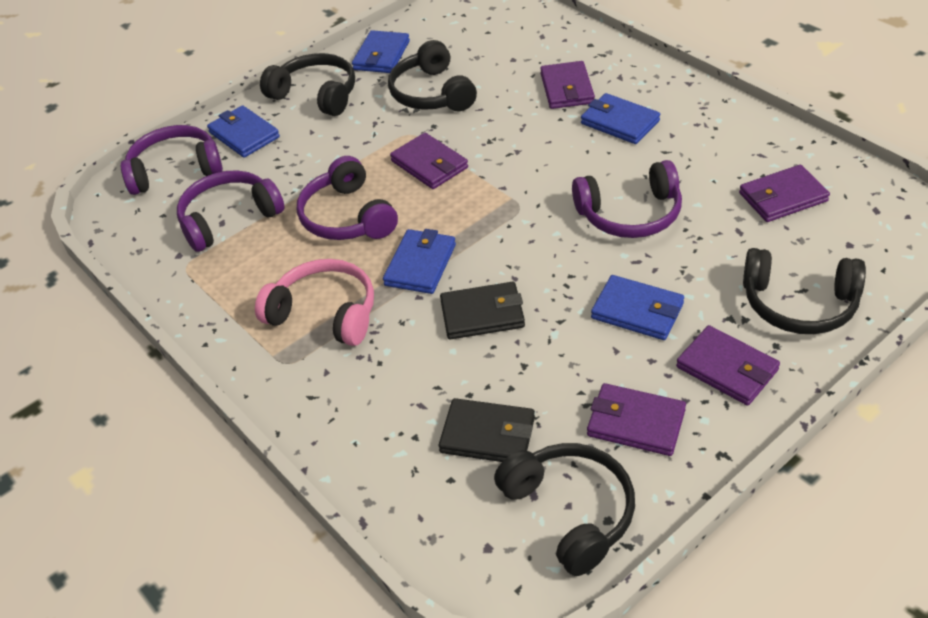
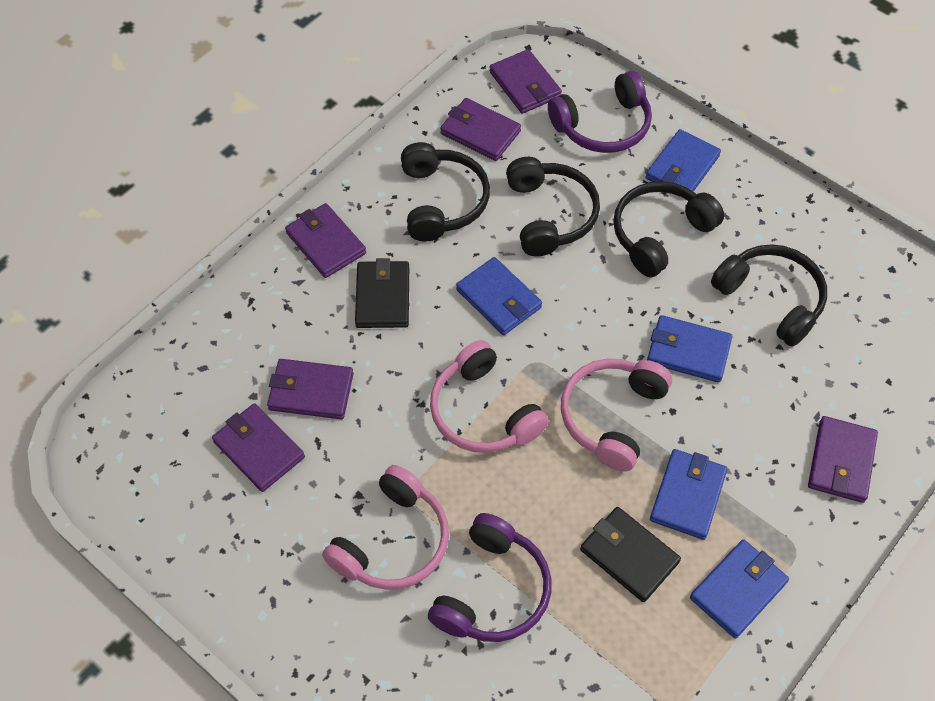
pink headphones: [255,259,374,346] = 1 -> [322,465,449,590] [430,340,549,453] [561,359,672,471] = 3
purple headphones: [121,125,223,195] [177,171,284,252] [297,156,398,240] [572,160,682,238] = 4 -> [428,513,551,642] [548,71,652,153] = 2
purple wallet: [390,133,468,189] [540,61,595,109] [587,383,686,456] [676,325,780,406] [739,165,830,222] = 5 -> [212,403,305,492] [267,359,354,419] [285,203,366,278] [440,98,521,161] [490,49,562,114] [808,416,878,503] = 6

